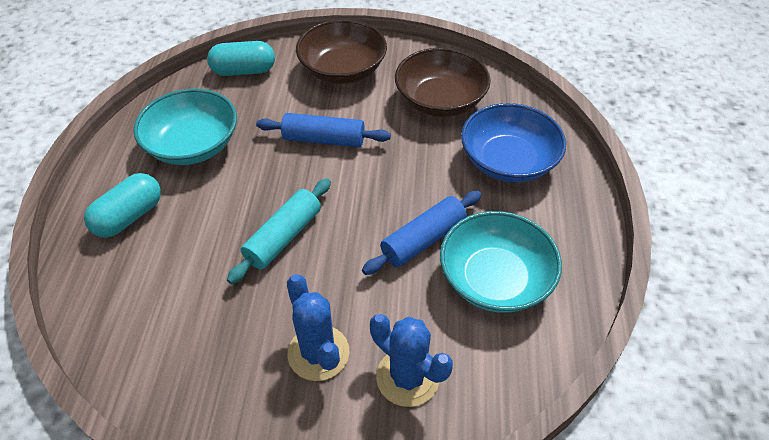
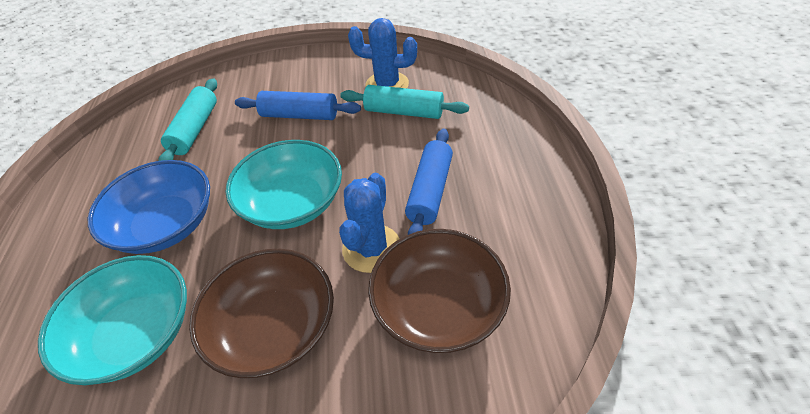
turquoise capsule: [84,173,161,238] [207,41,275,76] = 2 -> none = 0
turquoise rolling pin: [227,178,331,284] = 1 -> [158,78,217,161] [340,85,469,119] = 2

